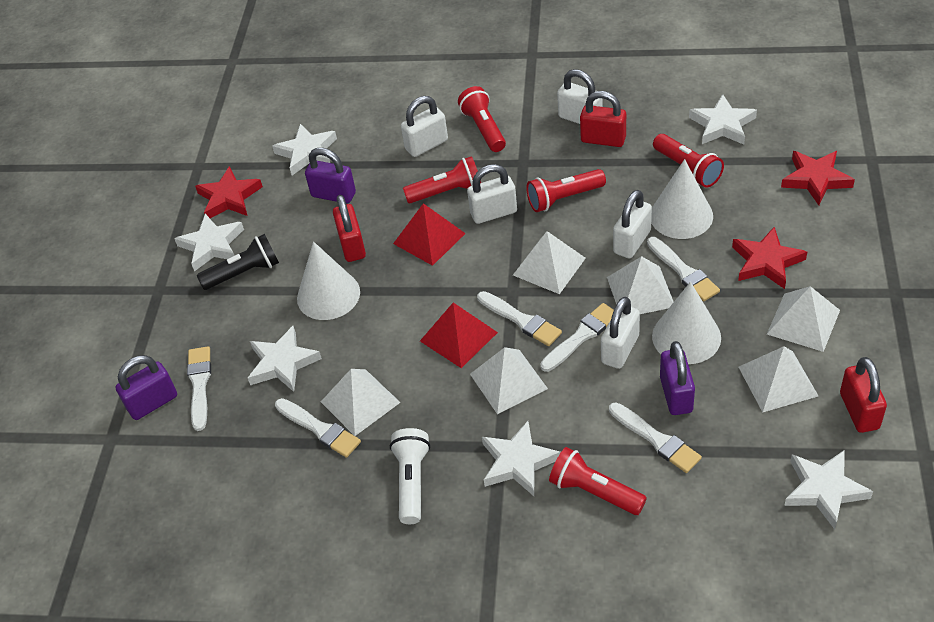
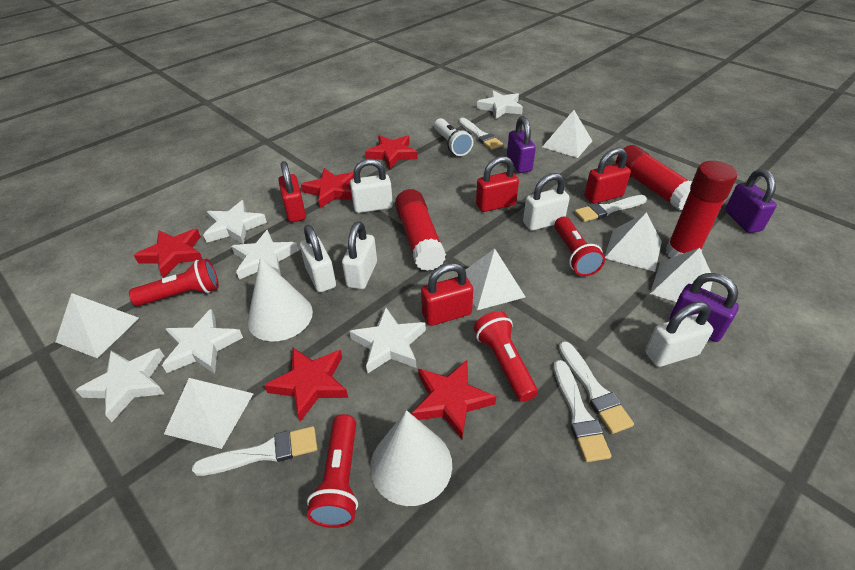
black flashlight: [197,234,279,290] = 1 -> none = 0
red flashlight: [403,156,481,203] [458,86,506,152] [526,169,606,212] [549,447,647,515] [653,134,724,188] = 5 -> [129,258,219,306] [307,414,358,528] [474,311,538,402] [554,217,605,276] = 4
red glue stick: none = 0 -> [395,189,446,271] [616,145,692,210] [666,161,737,258] = 3
red padlock: [333,195,366,262] [580,91,626,147] [840,357,887,433] = 3 -> [278,161,306,222] [421,263,473,326] [476,156,519,212] [584,148,631,203] = 4
red pyramid: [393,203,466,266] [420,302,498,368] = 2 -> none = 0
red star: [195,166,263,218] [732,227,807,289] [781,151,855,205] = 3 -> [134,229,203,278] [264,348,348,422] [301,168,354,208] [365,135,417,169] [412,360,496,439] = 5
white brush: [187,346,211,431] [275,398,361,458] [477,291,562,346] [540,303,614,372] [609,402,702,473] [647,237,720,302] = 6 -> [192,426,317,476] [459,118,503,150] [553,360,612,462] [559,341,634,434] [575,195,647,222] = 5
white cone: [297,241,360,320] [651,159,713,239] [652,282,721,364] = 3 -> [247,257,313,342] [370,410,452,506] = 2

